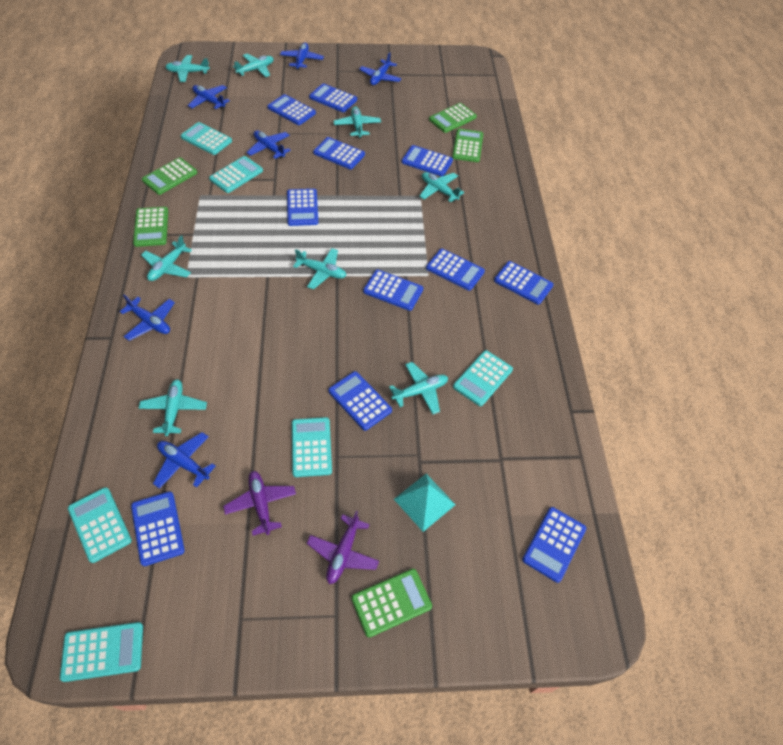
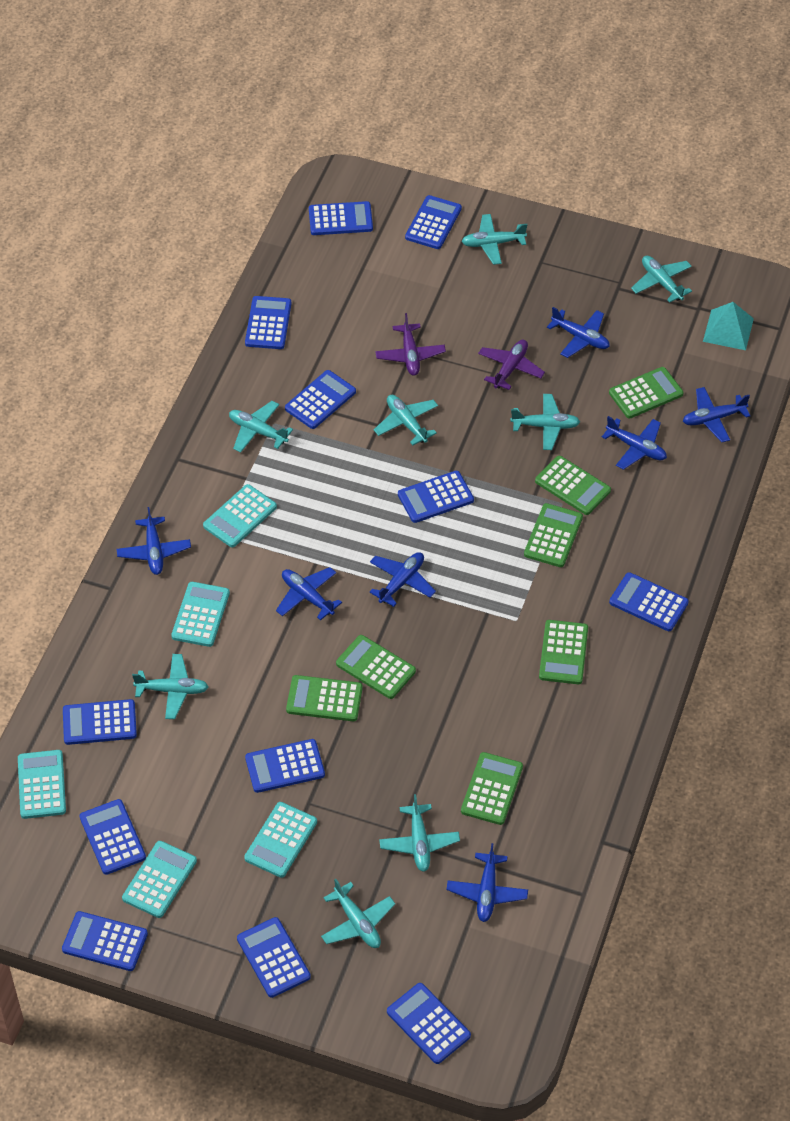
blue calculator: [131,491,185,566] [267,94,316,125] [287,189,318,226] [309,83,357,112] [313,137,365,169] [328,371,392,431] [363,270,423,311] [402,145,453,176] [426,249,485,291] [494,261,554,305] [522,507,586,583] = 11 -> [62,911,148,971] [63,699,137,745] [79,799,146,875] [237,917,311,998] [245,296,291,349] [245,739,325,793] [285,370,356,429] [309,201,373,235] [387,983,471,1064] [398,471,474,523] [405,195,462,249] [609,572,689,631] = 12
blue plane: [120,295,175,341] [153,432,216,489] [188,85,230,109] [246,130,291,159] [280,43,324,70] [359,52,401,85] = 6 -> [117,507,191,575] [276,567,342,621] [370,552,436,607] [446,843,528,922] [547,307,610,358] [602,416,667,470] [683,387,750,442] = 7
green calculator: [133,207,168,247] [142,157,197,195] [351,569,432,638] [429,103,477,133] [452,129,483,162] = 5 -> [286,675,363,721] [336,635,416,699] [461,752,523,825] [524,503,583,567] [535,456,611,515] [539,620,588,684] [609,367,683,418] = 7
turquoise calculator: [60,622,143,682] [68,487,132,563] [181,122,232,155] [209,156,263,193] [292,417,332,477] [453,350,513,406] = 6 -> [18,750,66,819] [122,841,197,918] [171,582,230,647] [203,484,277,547] [244,802,317,878] = 5

